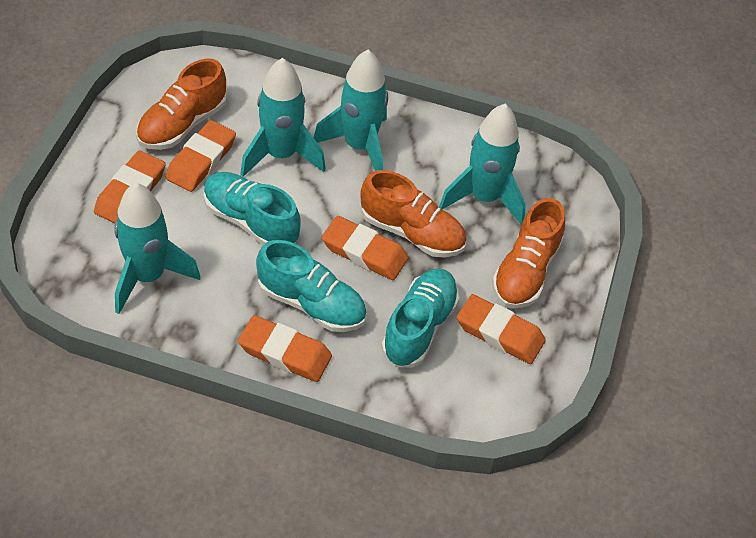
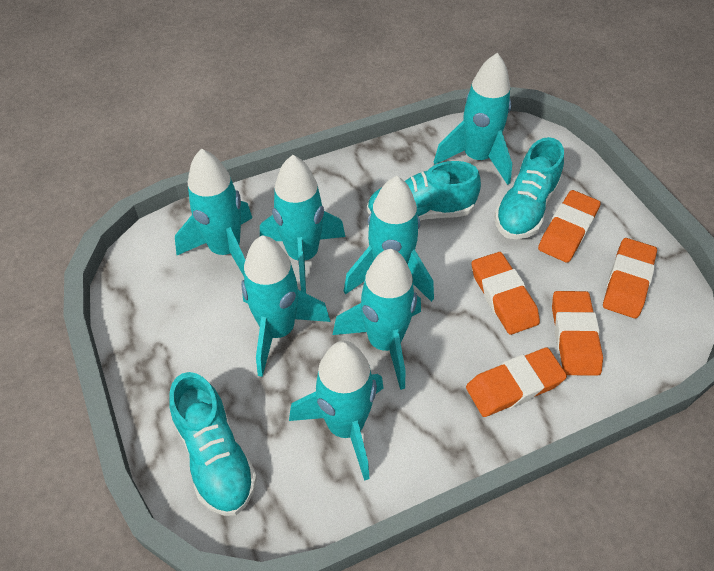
orange shoe: [136,58,227,150] [361,170,466,258] [492,198,565,309] = 3 -> none = 0
turquoise rocket: [114,183,200,314] [240,58,326,177] [314,50,388,171] [439,104,526,225] = 4 -> [175,149,252,276] [241,235,330,377] [260,155,345,293] [289,341,383,481] [333,249,421,390] [344,176,434,302] [434,53,512,185] = 7

